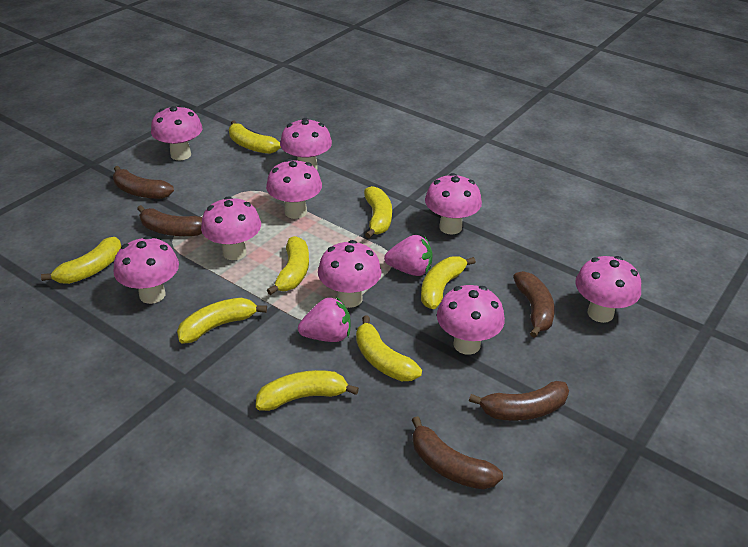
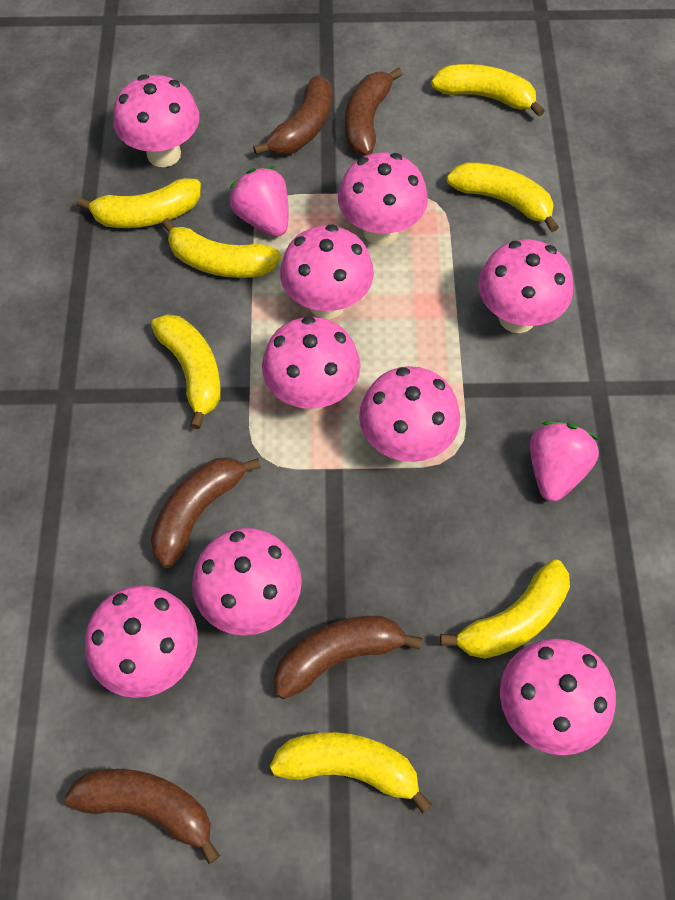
yellow banana: [41,237,121,284] [177,298,267,343] [229,120,281,154] [256,370,359,411] [267,236,309,295] [356,316,422,381] [364,186,392,238] [421,256,476,309] = 8 -> [77,178,201,228] [151,314,221,429] [162,218,281,278] [270,732,432,813] [431,64,545,117] [440,559,570,659] [447,162,559,232] = 7

